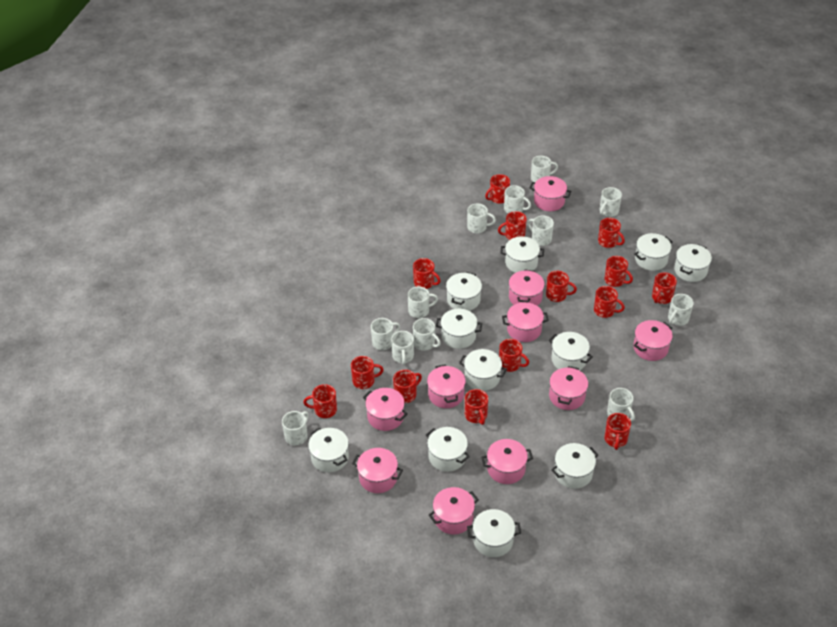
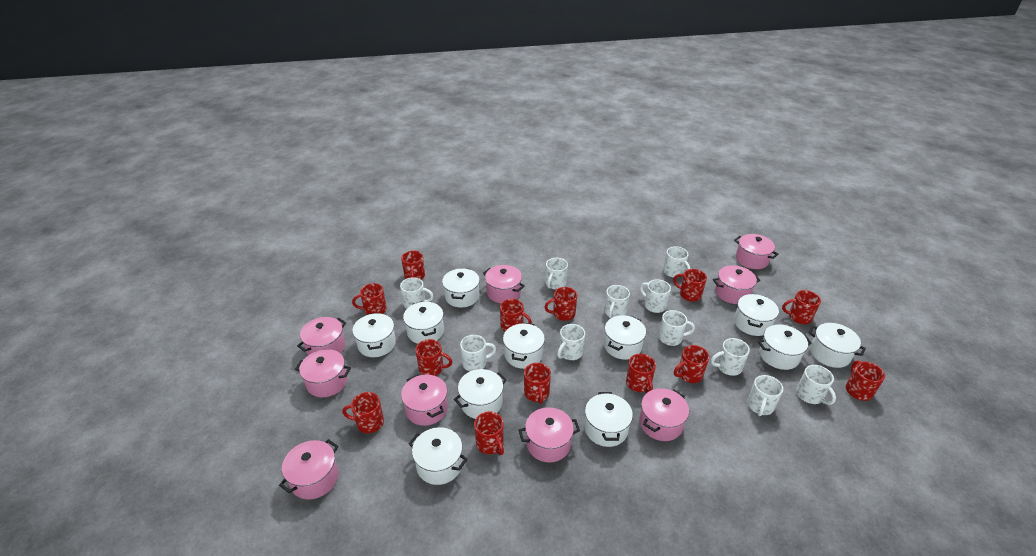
pink pot: [352,448,403,493] [363,388,408,431] [427,364,466,408] [429,487,479,535] [481,439,533,484] [502,302,549,342] [509,269,545,306] [530,176,572,211] [549,366,588,410] [633,320,673,361] = 10 -> [279,439,339,500] [295,349,351,397] [297,317,346,355] [401,374,448,426] [483,265,525,303] [519,407,580,463] [639,388,689,441] [713,265,760,304] [734,234,779,269] = 9
red mug: [303,384,337,418] [351,356,384,389] [393,370,422,403] [413,258,441,289] [465,389,488,425] [485,174,510,204] [498,211,527,240] [499,339,529,372] [546,271,577,302] [594,286,625,318] [598,218,625,248] [604,256,633,287] [604,413,631,450] [652,272,677,304] = 14 -> [342,392,384,433] [352,283,387,315] [401,251,425,280] [415,339,453,376] [474,412,504,455] [500,299,532,332] [524,363,551,404] [545,287,577,321] [626,354,656,393] [673,269,707,302] [674,345,709,383] [782,290,821,324] [846,360,885,401] = 13
white mug: [282,411,309,445] [371,318,400,350] [391,331,414,365] [408,286,438,318] [413,318,441,351] [467,204,496,233] [504,185,531,214] [528,216,554,246] [531,156,558,182] [600,187,622,217] [607,388,635,422] [668,294,694,326] = 12 -> [400,277,433,309] [460,335,496,371] [545,258,568,290] [557,324,585,360] [604,285,630,318] [640,279,671,313] [659,310,695,346] [663,246,690,277] [711,338,750,376] [747,375,783,416] [796,365,836,405] = 11

